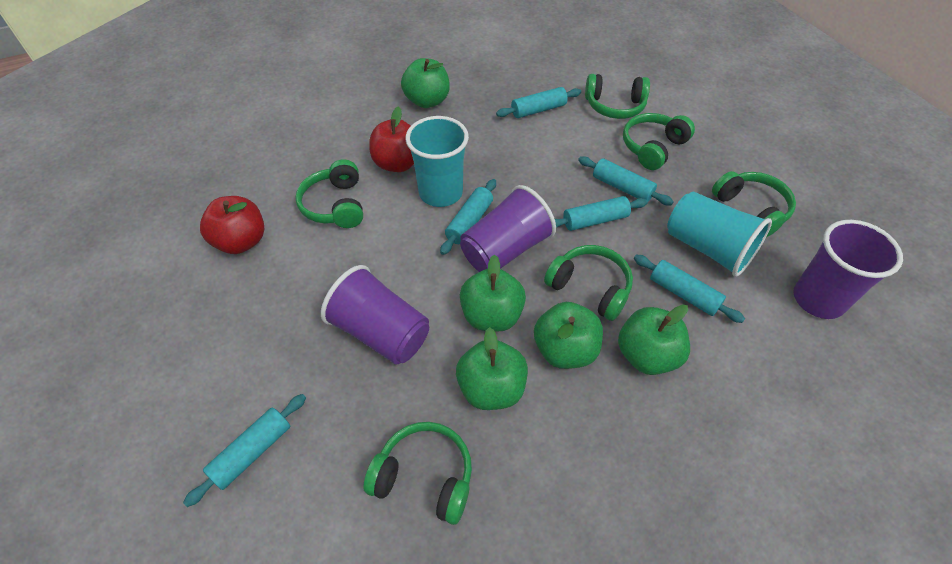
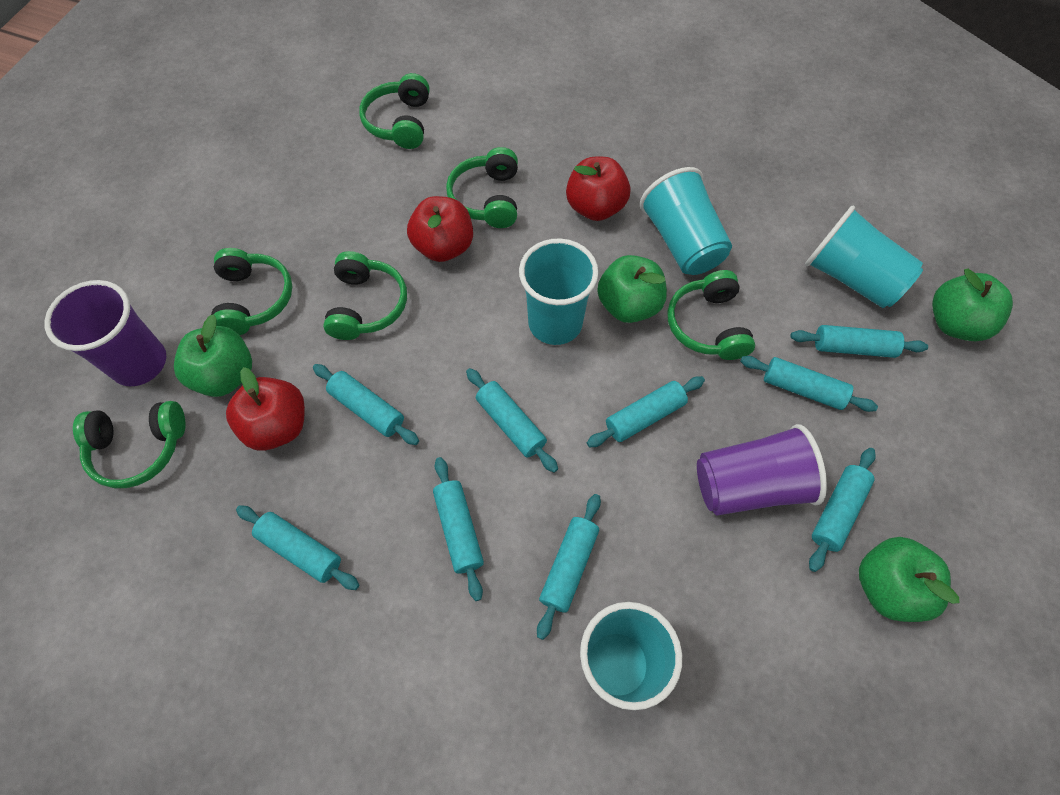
green apple: [401,58,450,108] [456,327,528,410] [460,255,526,332] [534,302,603,369] [618,304,690,375] = 5 -> [174,314,252,397] [597,255,667,323] [859,537,959,622] [932,269,1013,341] = 4
purple cup: [321,265,429,365] [460,185,556,272] [793,220,903,319] = 3 -> [44,280,166,386] [697,424,827,516] = 2
red apple: [200,196,264,254] [369,106,414,172] = 2 -> [226,367,305,451] [407,196,473,262] [566,157,630,221] = 3
turquoise cup: [405,116,469,207] [667,192,772,277] = 2 -> [519,238,599,345] [580,602,682,710] [640,167,732,275] [805,206,923,308] = 4
turquoise rolling pin: [183,394,306,507] [440,179,496,255] [496,87,581,118] [555,196,648,231] [578,156,674,205] [634,255,745,323] = 6 -> [236,505,359,590] [313,364,419,445] [433,457,484,601] [466,368,558,473] [537,494,601,640] [587,376,705,447] [740,356,878,412] [790,325,928,358] [809,448,876,572] = 9

